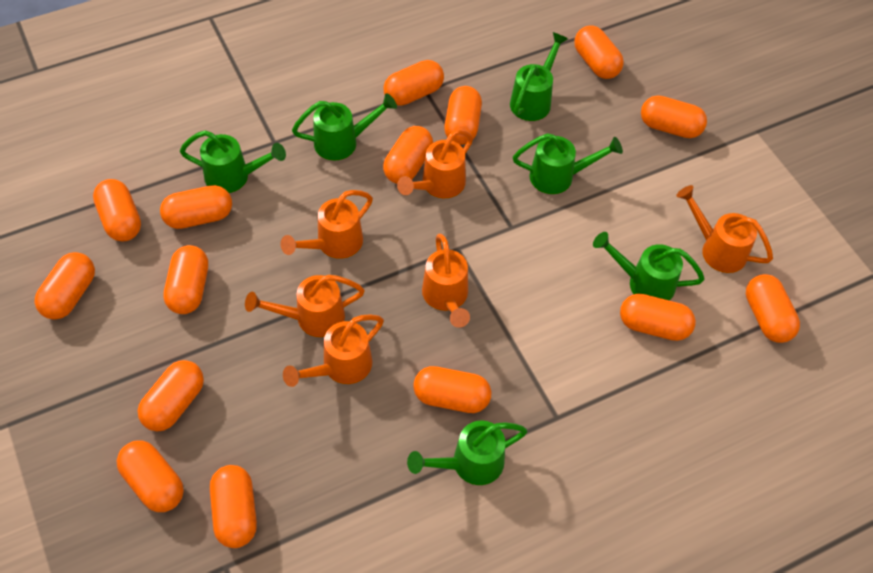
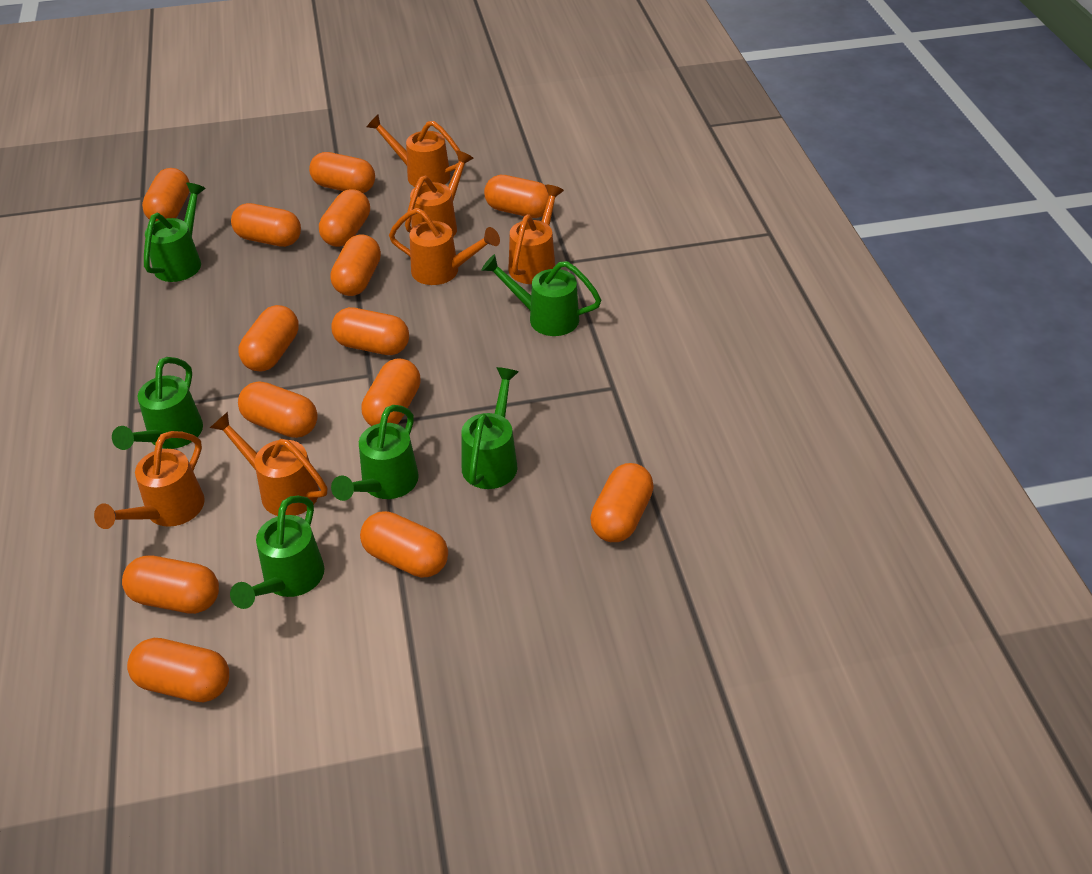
orange capsule: [34,252,95,320] [93,179,141,241] [116,440,184,512] [137,360,204,431] [160,185,232,229] [163,245,208,314] [210,465,257,548] [383,60,444,106] [383,126,433,184] [413,366,491,413] [444,86,482,145] [574,25,624,79] [620,294,696,341] [641,95,707,138] [746,274,800,343] = 15 -> [122,555,219,614] [127,638,229,702] [142,168,190,222] [231,203,301,247] [238,305,299,372] [238,381,318,438] [309,152,375,193] [319,189,370,247] [330,234,381,296] [331,307,409,355] [360,511,448,578] [361,358,421,426] [484,175,549,218] [590,463,654,542] = 14

